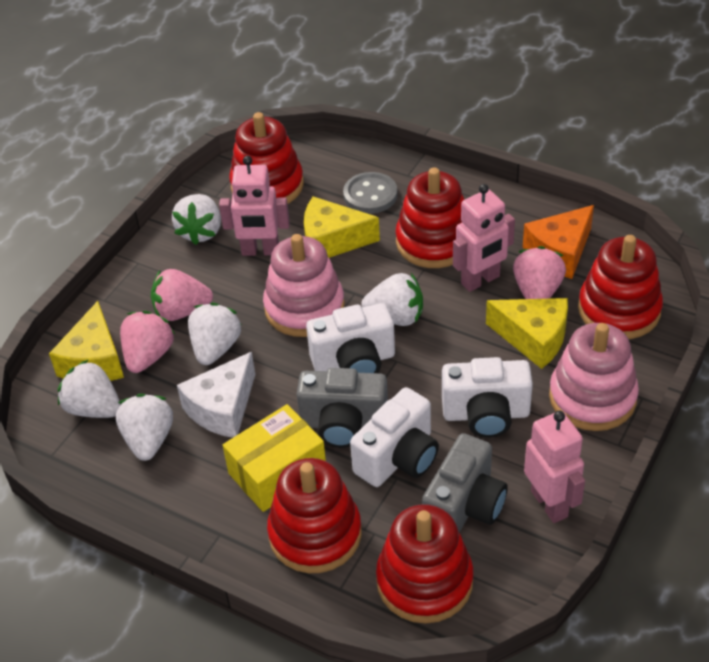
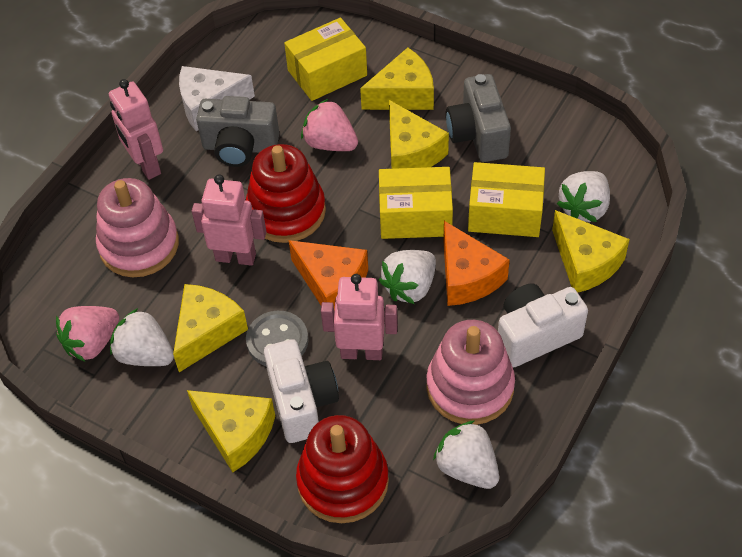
orange cheese: [523,205,594,279] = 1 -> [288,240,368,310] [443,221,510,306] = 2
pink strawberry: [120,311,175,373] [151,269,213,321] [513,246,566,299] = 3 -> [56,306,119,362] [301,99,358,151] = 2
red stacking toy: [229,112,304,204] [267,458,362,573] [376,504,474,624] [396,167,464,268] [578,235,663,339] = 5 -> [246,144,326,243] [296,415,389,523] = 2
white camera: [306,303,395,373] [350,387,439,487] [442,357,533,438] = 3 -> [264,339,339,443] [498,284,588,368] = 2
white strawberry: [58,360,121,418] [116,394,173,461] [172,194,221,245] [188,303,242,365] [361,273,423,326] = 5 -> [110,308,174,366] [379,250,436,304] [433,420,499,489] [557,171,610,222] = 4
yellow box: [223,404,326,512] = 1 -> [284,17,367,101] [379,167,453,239] [468,162,545,237] = 3
yellow cheese: [49,301,124,381] [304,196,380,258] [486,298,568,369] = 3 -> [173,284,248,372] [187,390,275,472] [360,48,434,110] [389,100,449,169] [552,210,630,293] = 5

